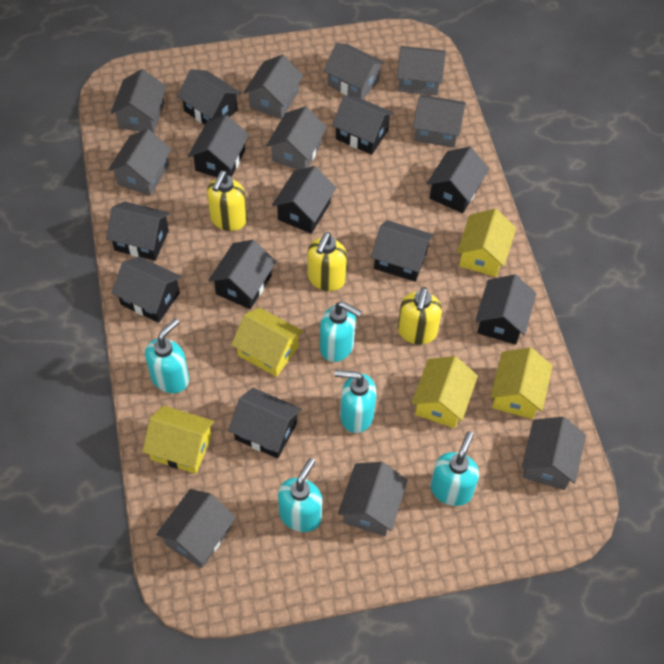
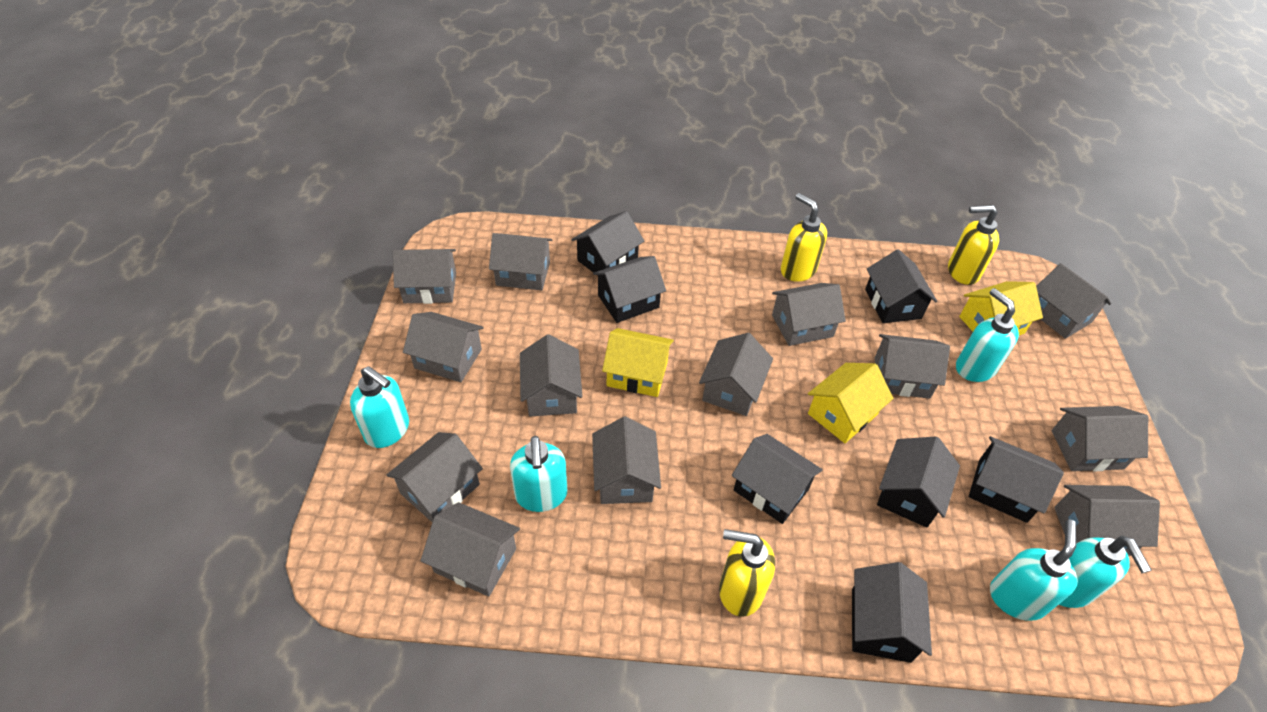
black house: [106,201,170,261] [112,257,182,323] [177,69,241,125] [188,115,249,177] [208,240,276,309] [228,388,301,458] [272,166,336,234] [332,96,394,155] [371,220,433,282] [427,147,489,213] [475,274,536,344] = 11 -> [571,211,644,276] [593,256,666,323] [732,434,823,524] [852,562,932,663] [865,249,937,323] [877,436,960,528] [969,436,1064,523] = 7
grey house: [108,129,172,196] [111,69,167,133] [156,489,236,568] [244,55,303,119] [266,106,327,170] [324,43,385,99] [338,462,408,536] [397,46,446,95] [413,94,466,148] [522,417,586,490] = 10 -> [387,432,483,522] [393,249,456,304] [403,312,484,382] [420,502,520,597] [489,233,552,290] [520,334,582,416] [592,416,661,504] [699,333,773,416] [772,283,846,346] [875,334,950,399] [1036,263,1112,339] [1052,406,1148,471] [1054,485,1160,556] = 13
yellow house: [142,406,214,474] [231,308,303,377] [412,356,478,428] [457,209,516,277] [490,347,553,419] = 5 -> [602,328,674,397] [808,363,893,443] [959,281,1043,335] = 3

